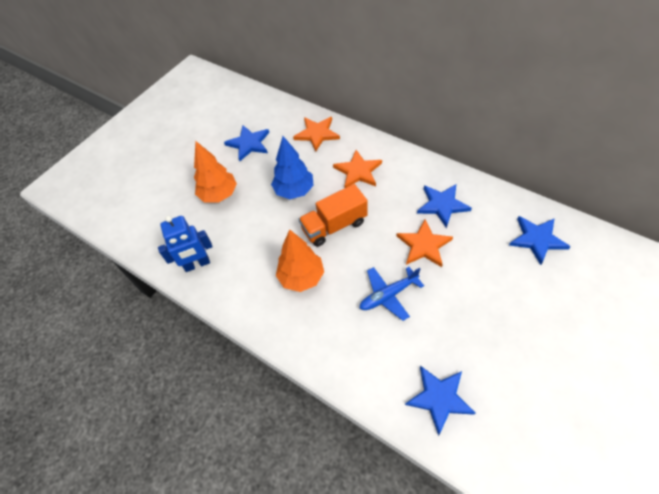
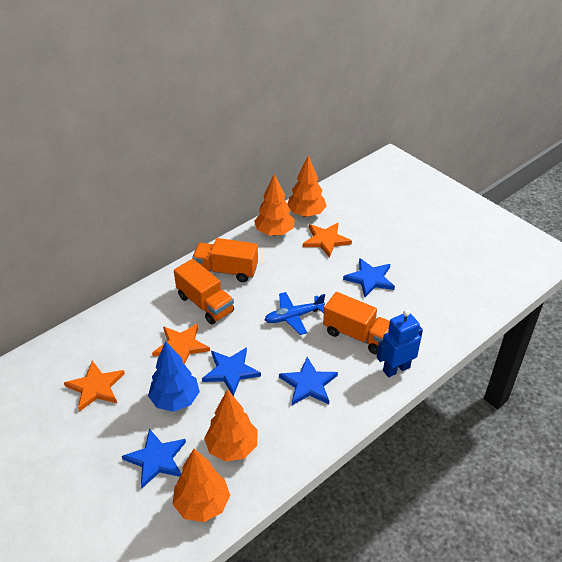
orange tree: [194,141,237,203] [276,230,324,292] = 2 -> [172,449,230,522] [204,389,257,462] [254,174,295,236] [288,155,327,217] = 4
orange truck: [299,184,368,247] = 1 -> [174,259,234,324] [192,238,258,282] [323,292,390,355] = 3

